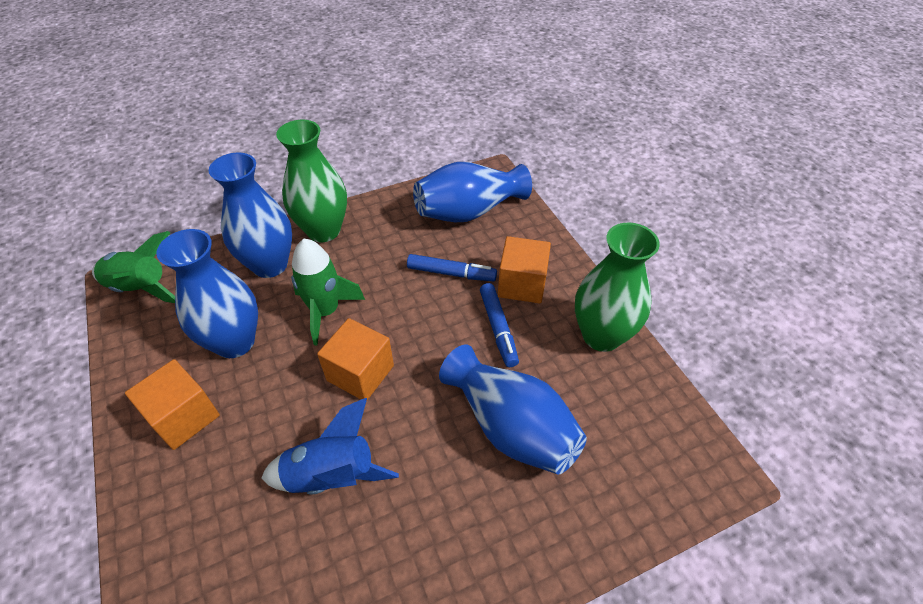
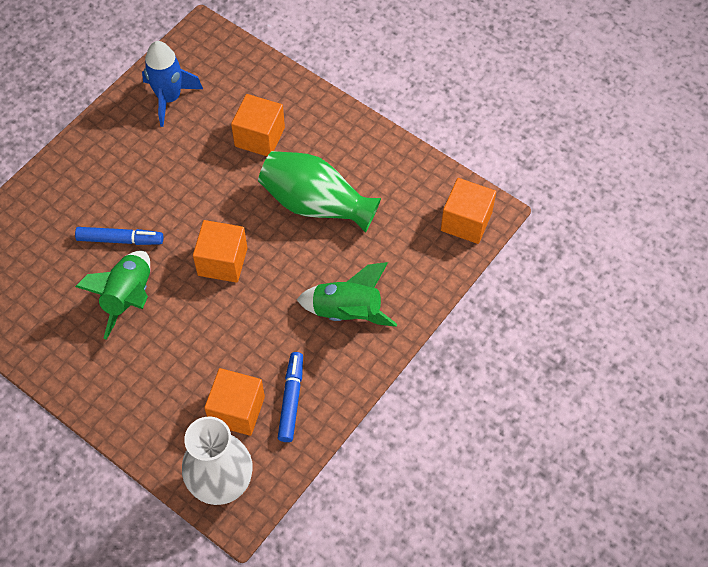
blue vase: [157,229,258,358] [209,152,292,278] [413,162,532,222] [439,344,587,474] = 4 -> none = 0
green vase: [276,120,347,242] [575,223,660,352] = 2 -> [258,151,381,233] = 1
orange cube: [125,359,220,450] [317,318,394,400] [498,236,551,303] = 3 -> [193,220,247,283] [204,368,265,436] [231,94,285,156] [441,178,496,244] = 4
white vase: none = 0 -> [182,416,253,505] = 1

